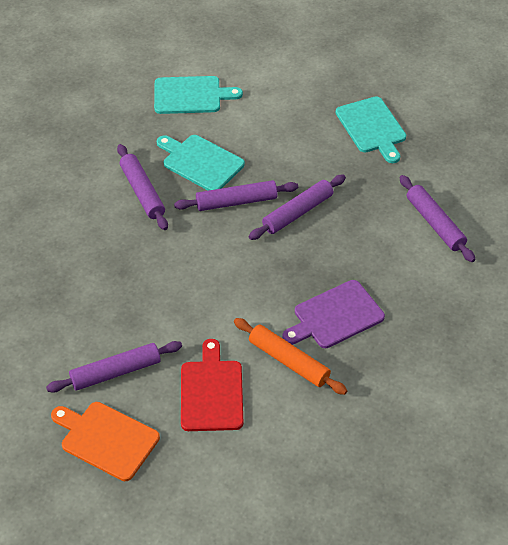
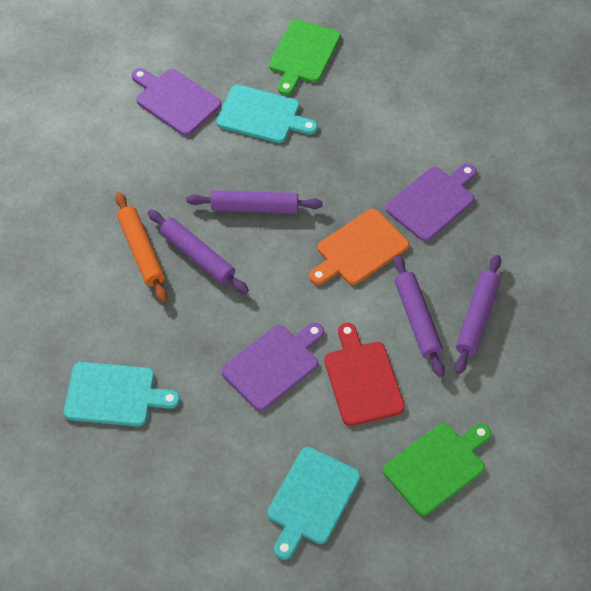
green cutting board: none = 0 -> [269,19,341,96] [383,423,491,516] = 2
purple cutting board: [282,280,385,348] = 1 -> [132,68,221,136] [221,323,324,411] [386,164,476,241] = 3
purple rolling pin: [46,341,182,393] [117,144,168,230] [174,180,298,211] [249,175,346,240] [400,175,475,262] = 5 -> [148,210,249,294] [187,190,323,213] [393,255,445,377] [455,255,501,374] = 4

